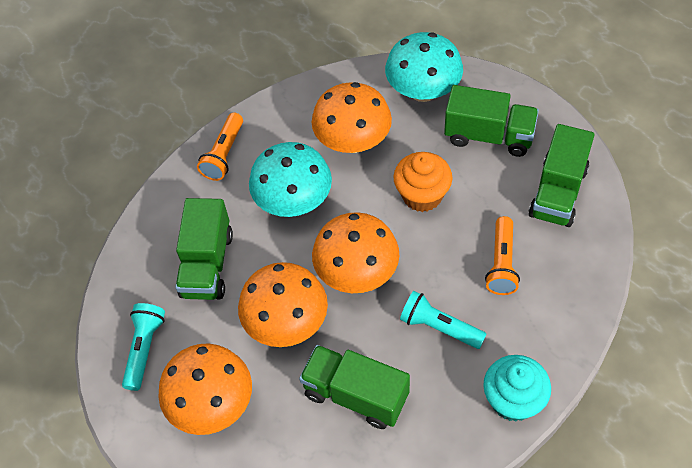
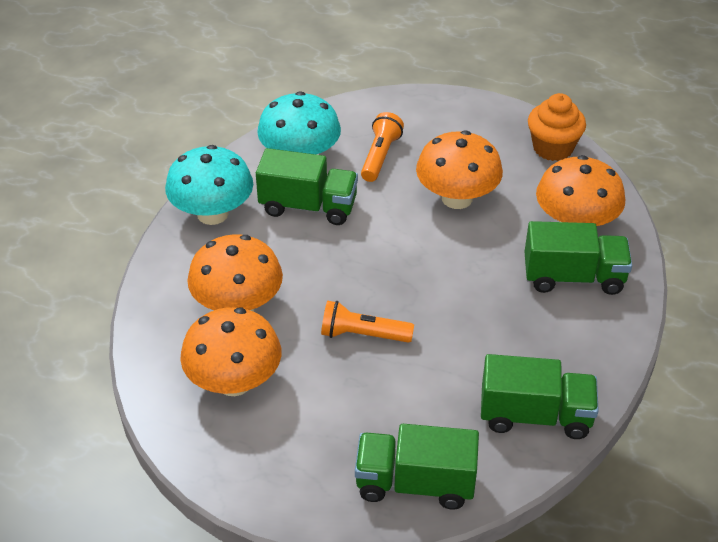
turquoise cupcake: [483,355,551,422] = 1 -> none = 0
turquoise flashlight: [122,303,165,391] [400,291,487,349] = 2 -> none = 0

